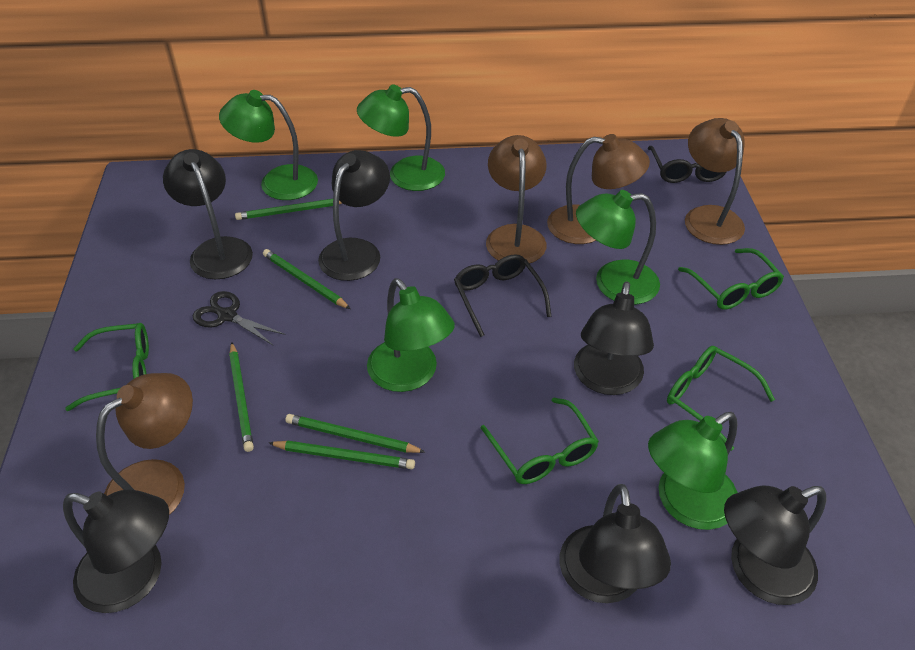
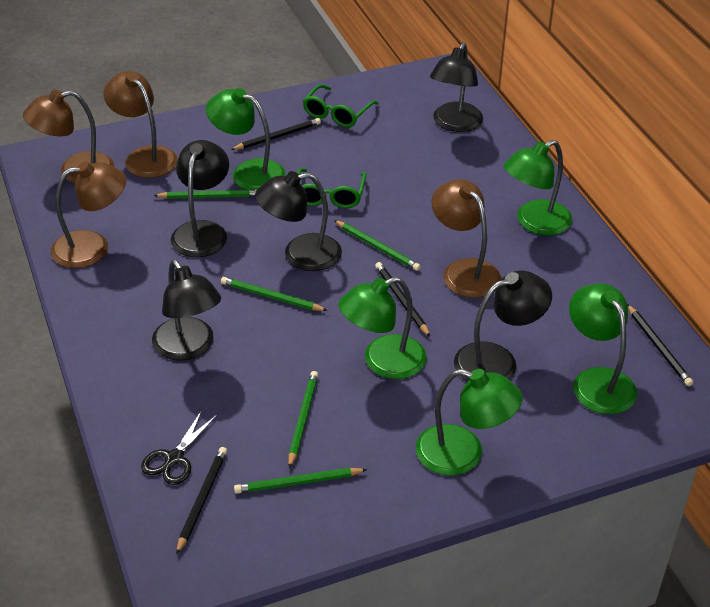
black glasses: [454,254,552,337] [648,146,726,183] = 2 -> none = 0
black lamp: [63,489,169,613] [163,149,253,279] [318,150,390,281] [559,484,671,603] [574,281,654,395] [724,486,826,605] = 6 -> [152,259,221,360] [171,140,229,257] [255,171,342,271] [430,42,483,132] [454,270,552,382] = 5
black pencil: none = 0 -> [176,447,227,555] [231,118,321,150] [375,262,430,337] [627,304,693,386] = 4
green glasses: [65,323,149,411] [481,398,599,484] [667,346,775,451] [678,248,784,310] = 4 -> [297,168,366,208] [303,84,379,128] = 2

